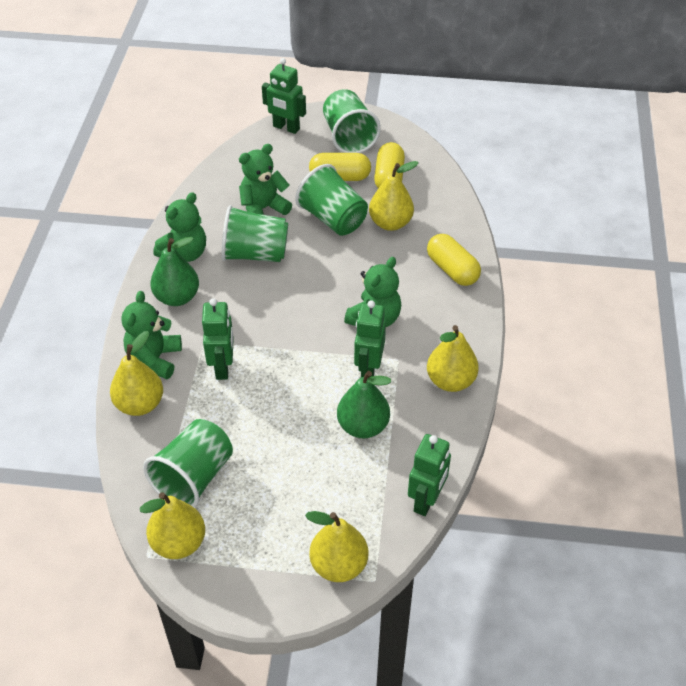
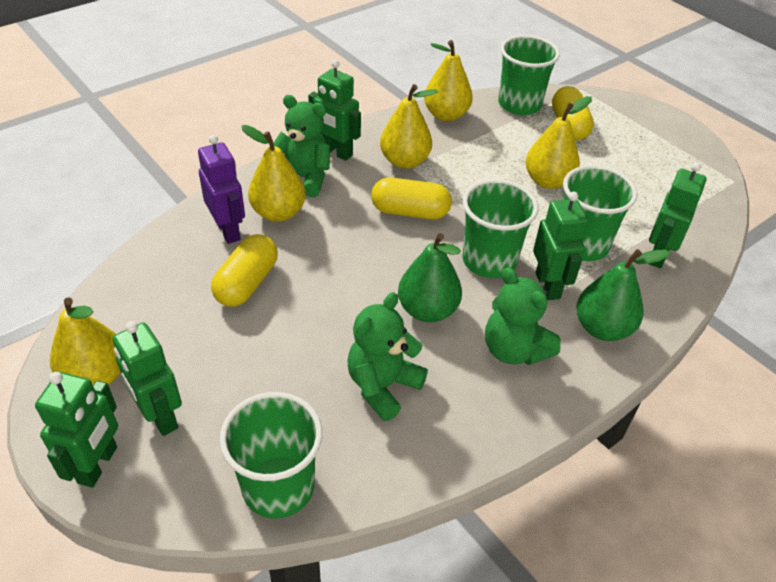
green robot: [202,298,234,380] [262,58,306,134] [354,300,386,378] [408,434,451,516] = 4 -> [35,372,118,488] [112,321,182,436] [308,60,361,161] [533,192,588,300] [649,162,707,268] = 5
green teddy bear: [122,291,182,379] [153,192,206,262] [239,144,292,215] [344,257,401,327] = 4 -> [273,95,330,197] [348,292,428,421] [485,267,561,365] = 3
purple robot: none = 0 -> [198,135,245,244] = 1

